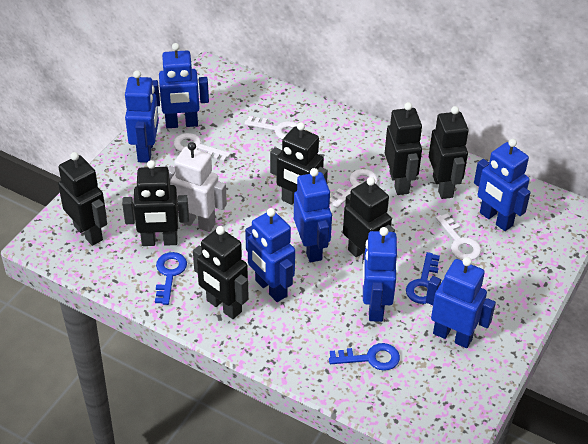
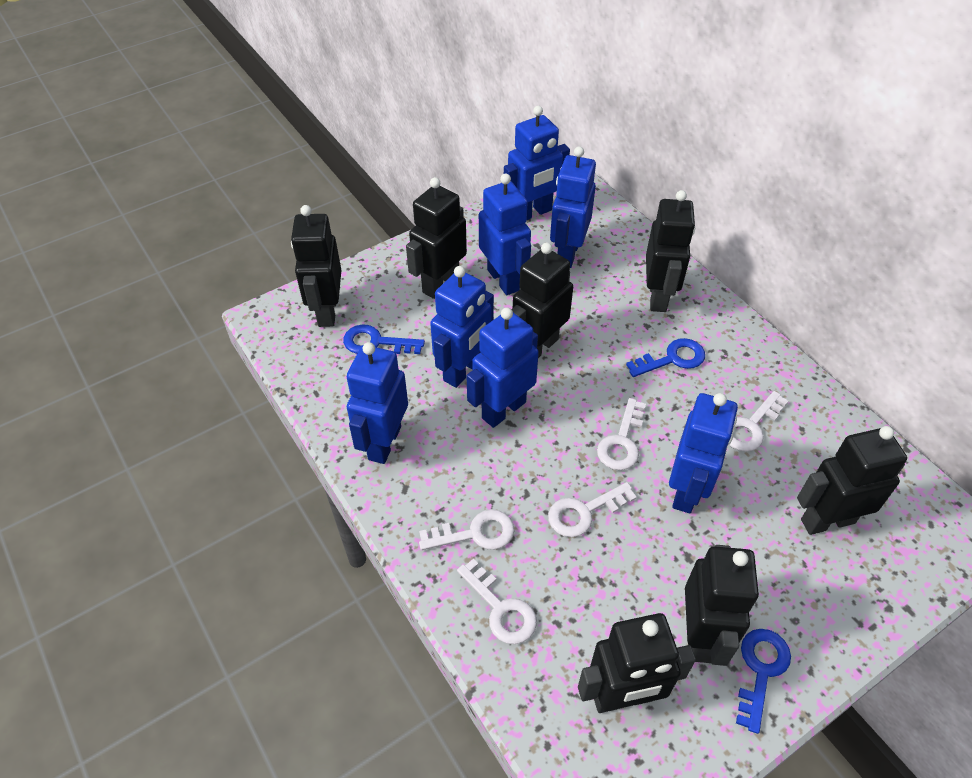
white key: [173,133,230,162] [244,116,297,140] [330,169,378,208] [436,213,481,260] = 4 -> [419,509,514,550] [457,559,537,644] [548,482,637,537] [597,398,646,470] [729,391,788,452] = 5
white robot: [168,142,227,232] = 1 -> none = 0

